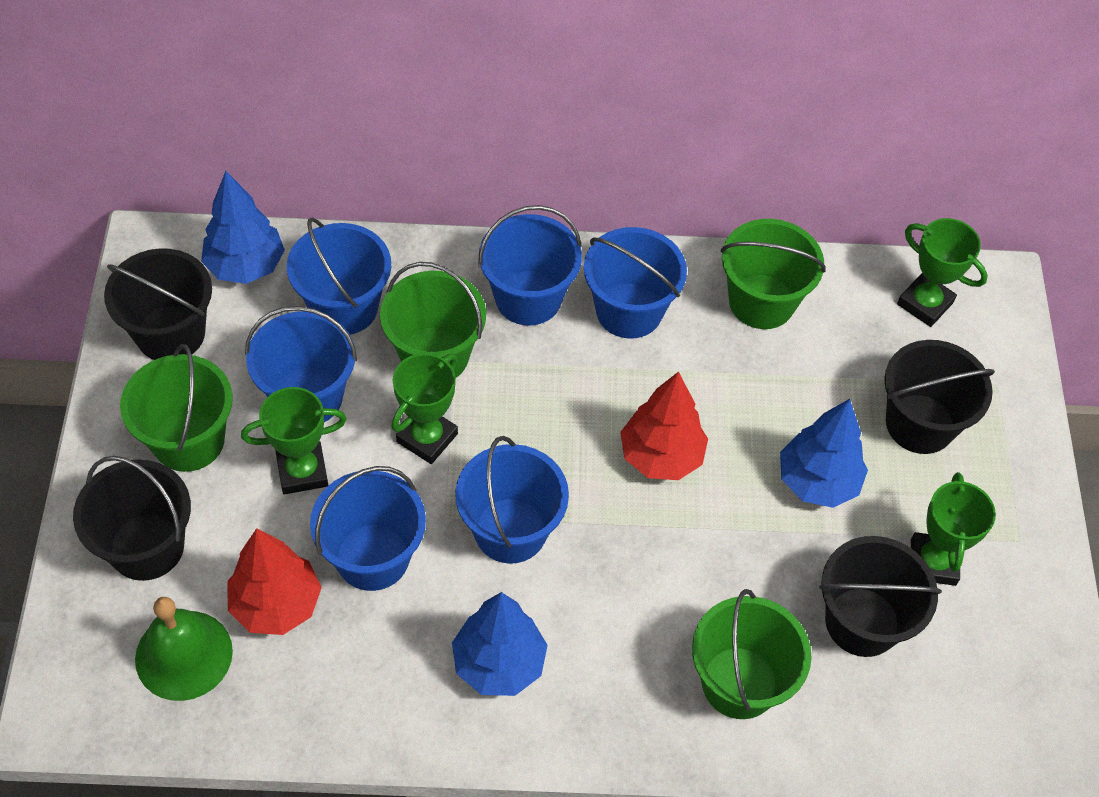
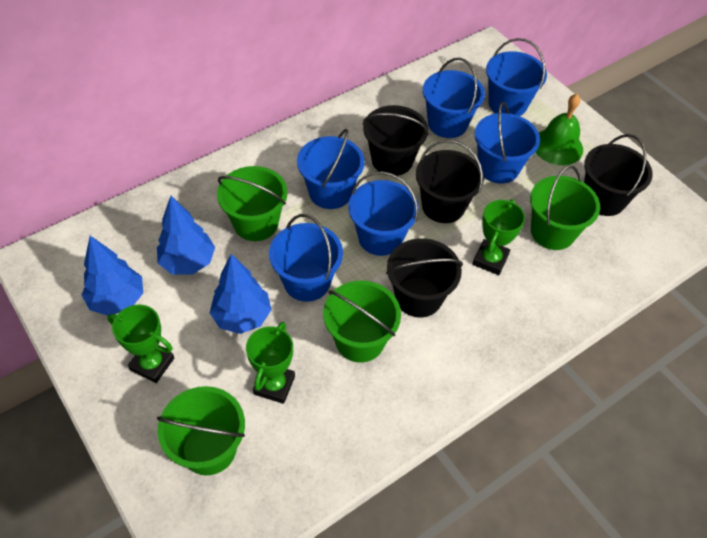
green trophy: [241,387,347,494] [391,353,458,464] [897,218,988,327] [911,472,996,586] = 4 -> [107,305,174,383] [246,322,295,404] [472,199,525,275] = 3
red tree: [227,528,322,635] [620,371,708,480] = 2 -> none = 0

